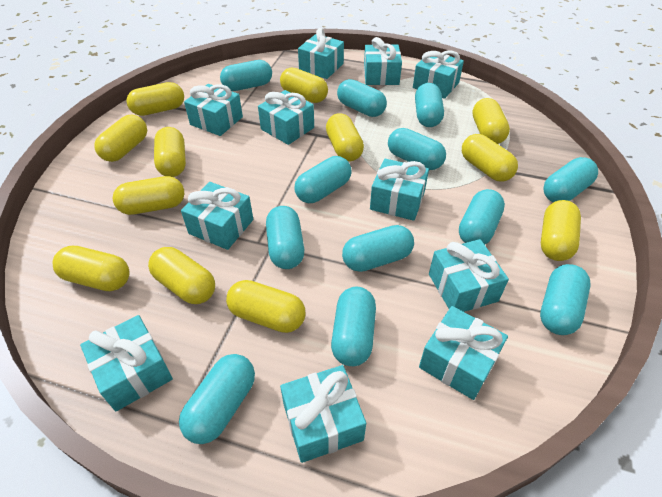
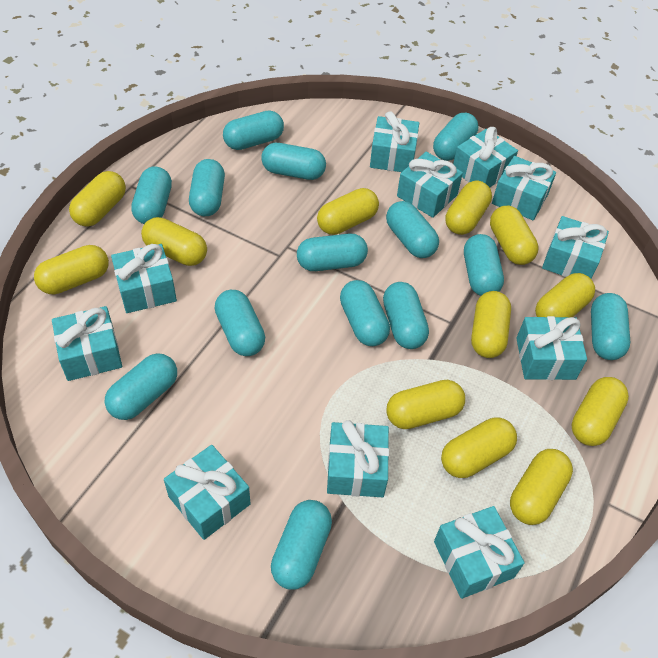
turquoise capsule: [179,354,255,444] [220,60,272,91] [266,206,304,269] [294,156,351,203] [331,287,376,366] [337,79,387,117] [342,225,414,272] [388,128,446,170] [415,83,444,127] [459,189,505,245] [540,264,591,335] [543,157,598,202] = 12 -> [104,353,177,420] [131,166,172,224] [189,159,225,216] [214,290,265,356] [223,110,284,150] [261,143,326,180] [271,500,332,589] [297,234,368,271] [340,280,390,346] [383,282,429,349] [386,201,439,258] [433,113,478,161] [464,234,504,296] [591,293,630,360] = 14

